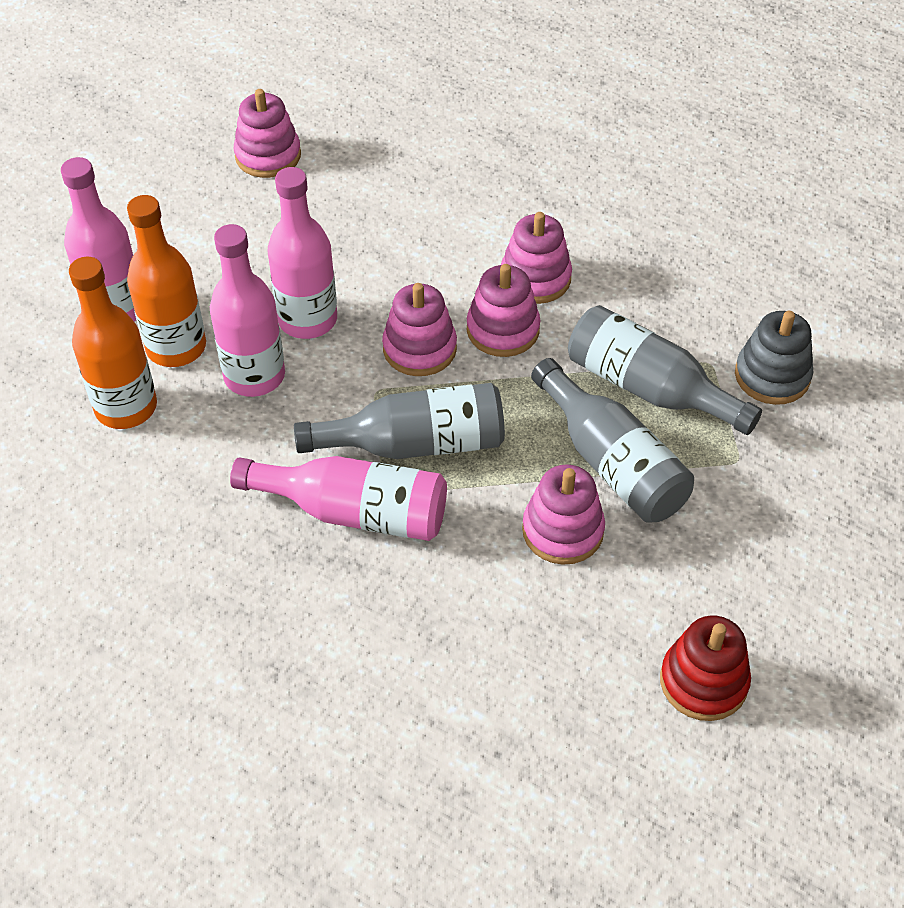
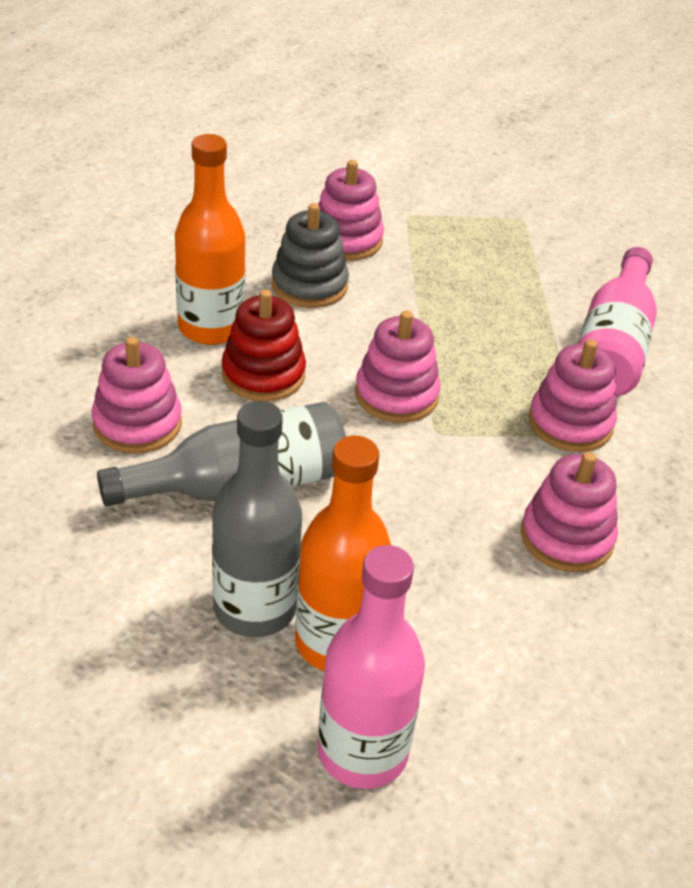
grey bottle: [294,383,505,459] [531,358,694,523] [568,305,762,435] = 3 -> [97,402,346,506] [212,401,302,637] = 2
pink bottle: [61,157,136,322] [210,224,285,397] [230,456,447,541] [267,167,337,339] = 4 -> [318,545,425,789] [577,247,657,397] = 2

